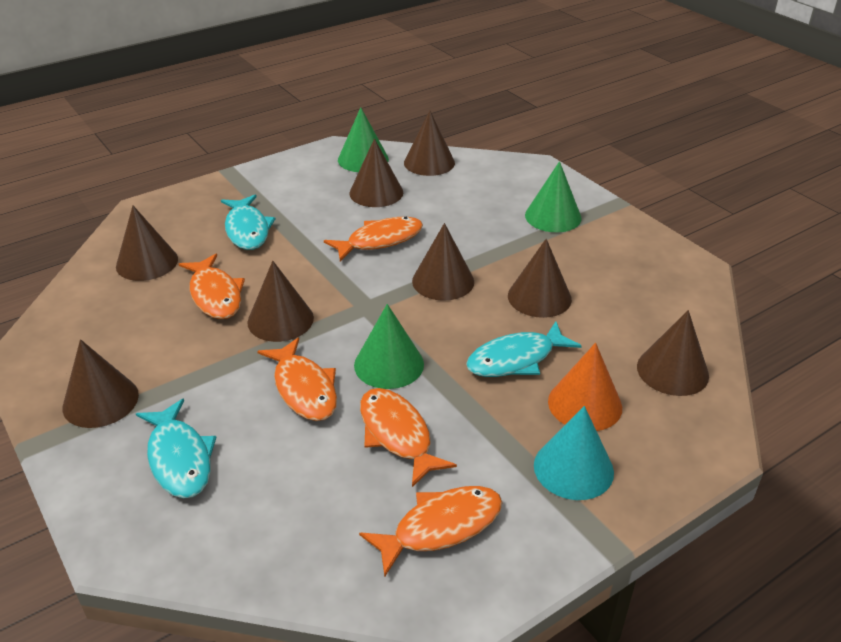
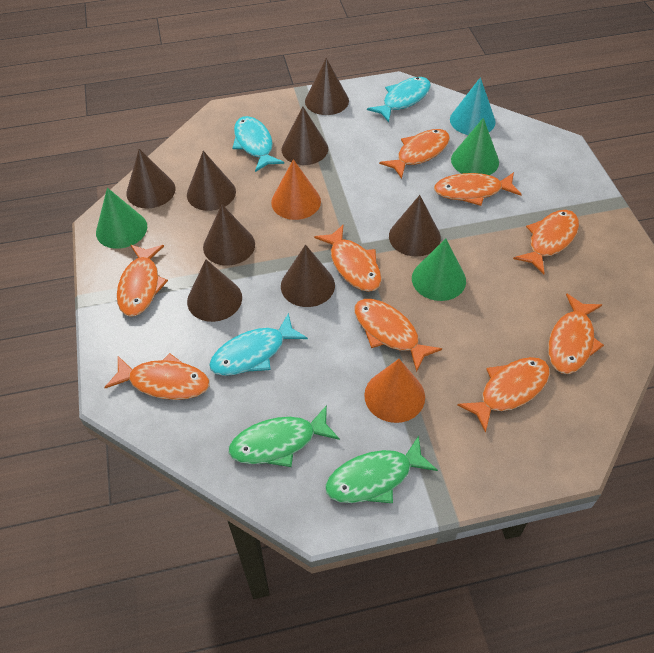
green fish: none = 0 -> [229,405,340,467] [325,435,438,503] = 2
orange cone: [548,343,622,431] = 1 -> [271,159,321,220] [364,359,425,423] = 2
orange fish: [179,254,245,319] [257,337,337,421] [324,217,423,261] [359,486,503,577] [360,388,457,487] = 5 -> [104,353,210,400] [117,245,168,317] [314,225,382,292] [354,299,442,372] [379,129,450,179] [434,172,522,206] [457,357,550,433] [513,210,579,274] [548,293,604,374] = 9

